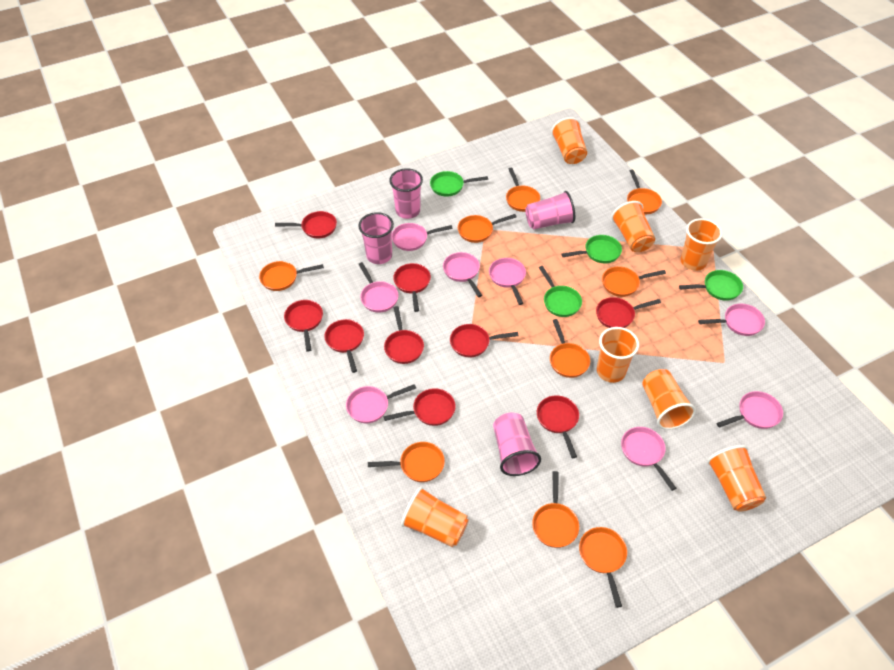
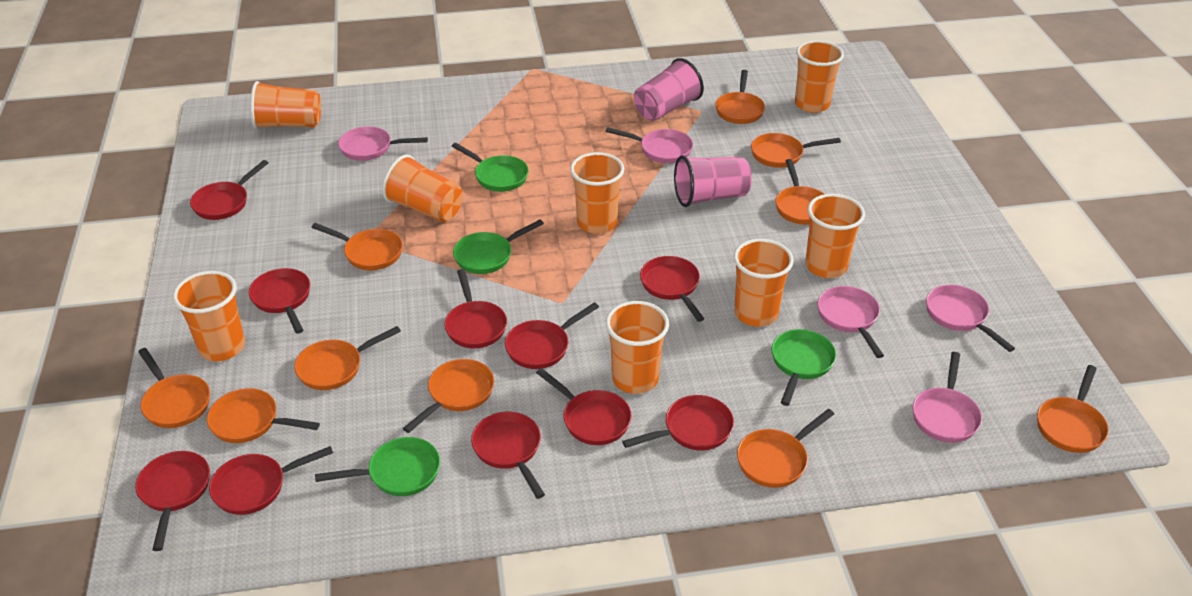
orange cup: [401,487,469,547] [551,117,587,164] [597,327,639,383] [611,201,655,252] [642,369,696,430] [680,218,723,271] [707,445,766,511] = 7 -> [173,271,245,361] [250,81,321,129] [382,154,463,222] [570,152,624,234] [606,301,669,394] [734,239,794,327] [795,40,844,113] [805,194,865,278] = 8
orange pan: [259,261,324,291] [368,442,445,482] [458,214,517,243] [506,168,540,212] [532,471,579,548] [550,319,590,378] [579,527,627,608] [602,266,666,297] [627,170,662,214] = 9 -> [138,348,210,428] [207,388,320,443] [294,326,401,390] [311,223,403,270] [403,359,494,433] [715,70,765,124] [737,409,834,488] [751,133,841,168] [775,159,824,225] [1037,365,1109,453] = 10
pink cup: [358,212,394,264] [389,168,423,219] [493,413,541,476] [525,191,575,230] = 4 -> [634,58,704,121] [674,155,752,207] = 2
pink pan: [346,384,416,423] [358,262,398,313] [392,223,453,251] [443,252,482,297] [489,258,526,305] [621,427,676,491] [698,303,765,336] [717,391,783,429] = 8 -> [338,126,428,161] [606,127,693,163] [817,286,884,358] [913,352,982,443] [926,285,1015,352] = 5
red pan: [275,211,337,238] [284,300,323,352] [324,319,364,373] [383,388,456,426] [384,306,424,364] [393,263,431,312] [450,324,518,357] [537,395,579,458] [596,297,661,328] = 9 -> [135,451,210,551] [190,160,268,220] [209,446,333,515] [249,268,310,334] [444,269,507,348] [471,412,545,499] [505,302,599,369] [536,368,632,445] [622,395,734,451] [640,256,704,322] = 10

